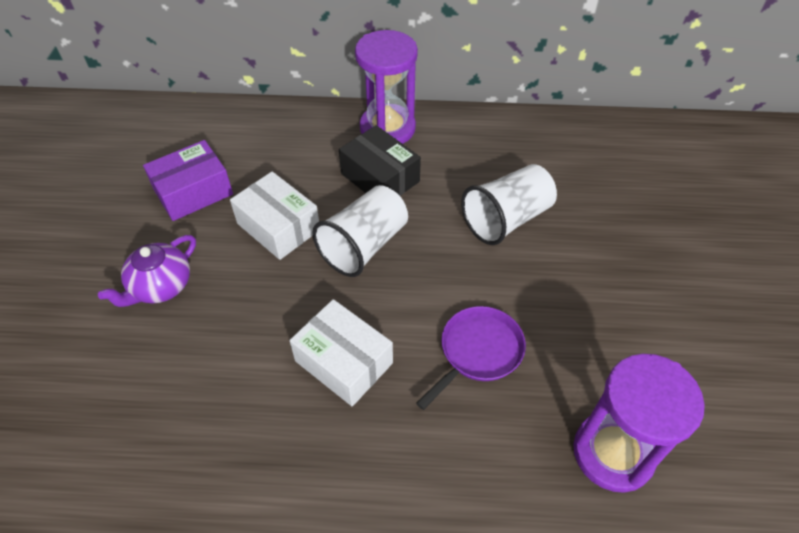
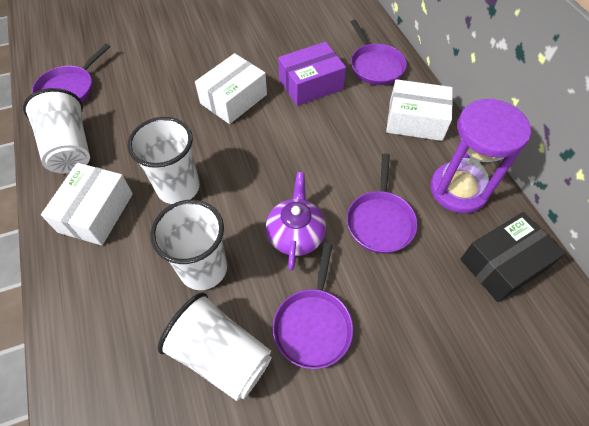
purple hourglass: [355,30,418,144] [574,354,705,493] = 2 -> [430,98,531,213] = 1
purple pan: [416,306,526,410] = 1 -> [32,44,110,102] [273,243,353,369] [347,153,418,254] [351,20,407,85] = 4
white box: [230,172,319,260] [289,299,393,406] = 2 -> [41,163,133,246] [195,53,267,124] [386,79,453,141] = 3
white cup: [312,185,408,277] [461,164,557,245] = 2 -> [23,88,90,173] [128,117,200,204] [150,200,227,290] [158,292,272,401] = 4

